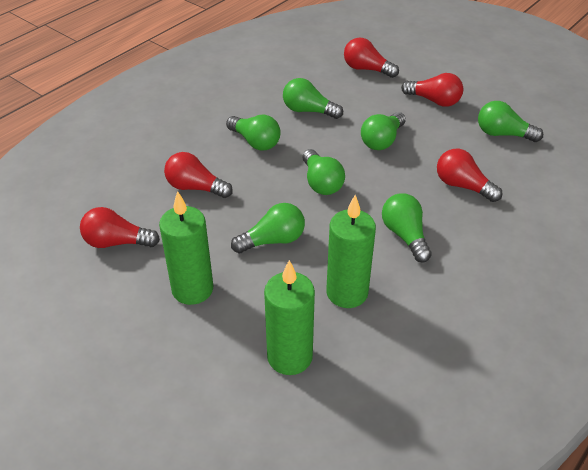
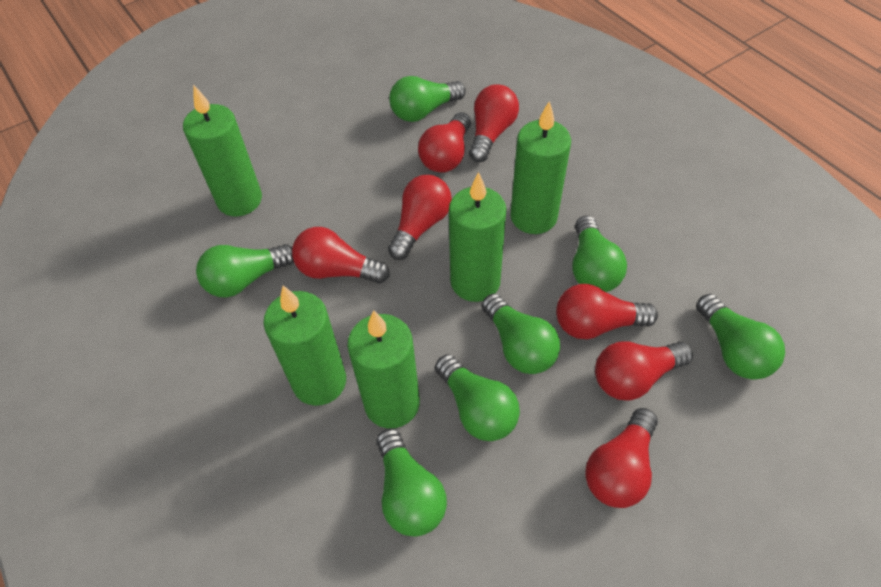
green candle: [159,191,213,305] [264,260,315,375] [326,195,376,308] = 3 -> [183,86,262,217] [263,286,346,406] [347,310,420,428] [449,172,506,302] [510,101,571,234] = 5
red light bulb: [80,207,160,248] [164,152,233,198] [344,37,399,78] [401,73,463,107] [437,149,503,202] = 5 -> [292,227,390,284] [388,175,452,260] [418,112,471,173] [469,85,519,162] [556,284,658,339] [585,408,658,508] [595,341,693,401] = 7

